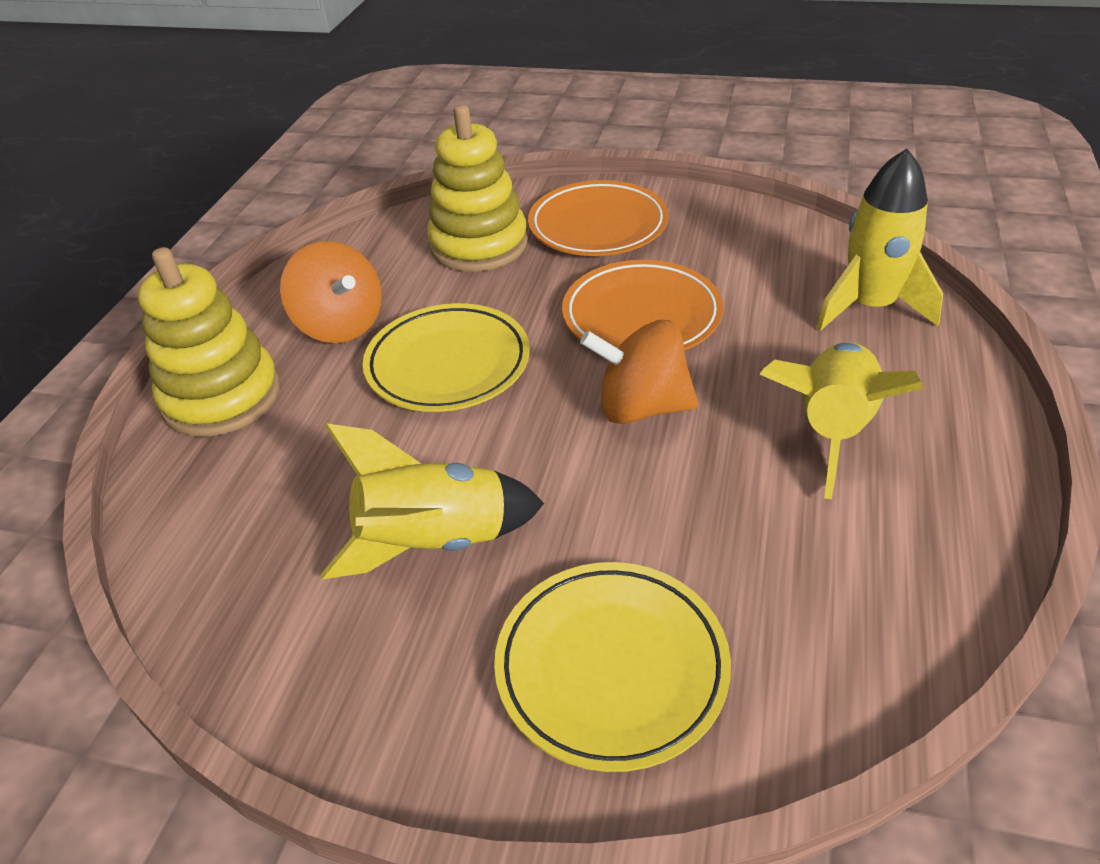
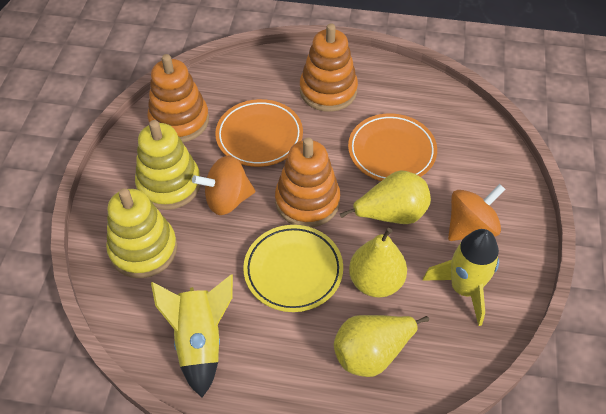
orange stacking toy: none = 0 -> [147,54,209,142] [275,138,340,228] [300,23,358,112] = 3
yellow pear: none = 0 -> [334,315,429,377] [340,170,431,224] [349,228,407,298] = 3
yellow plate: [363,303,530,412] [494,562,731,772] = 2 -> [243,225,343,312] = 1
yellow rocket: [321,424,544,579] [760,342,925,499] [816,149,943,331] = 3 -> [151,274,233,397] [423,229,499,326] = 2

